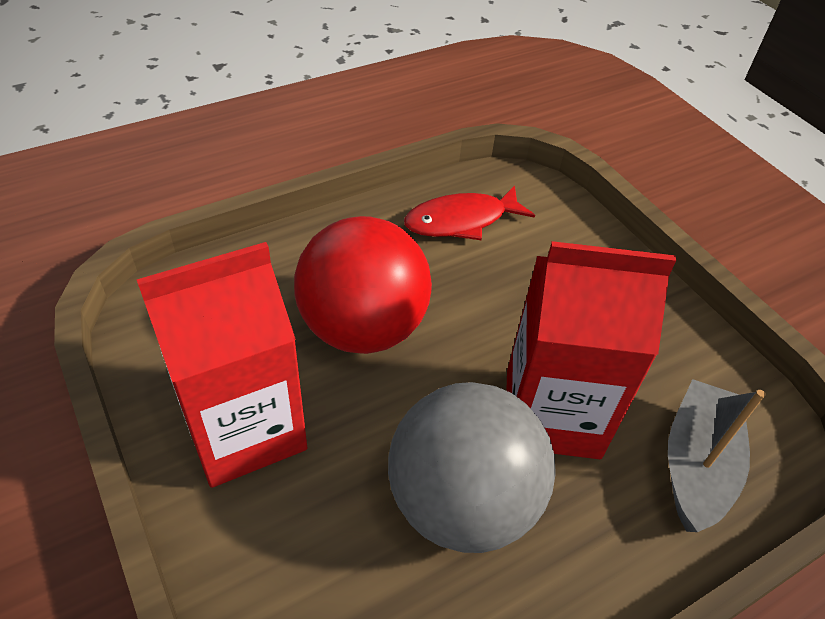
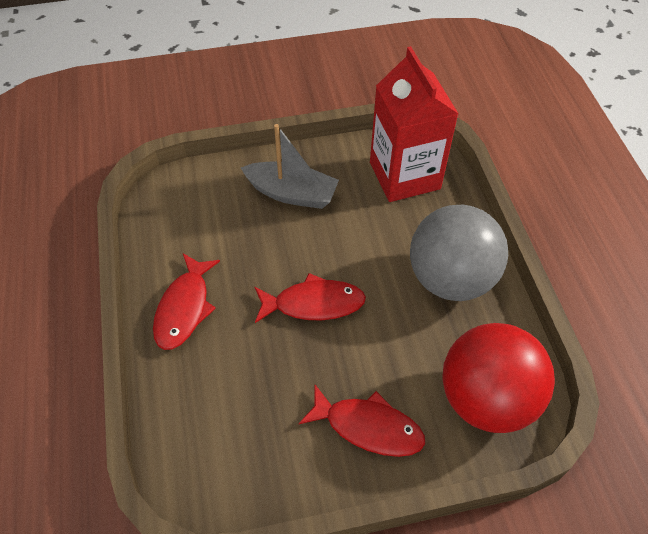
red carton: [137,242,307,488] [506,241,676,459] = 2 -> [370,46,459,202] = 1
red fish: [404,186,535,241] = 1 -> [153,253,220,350] [254,273,366,323] [299,385,425,457] = 3

